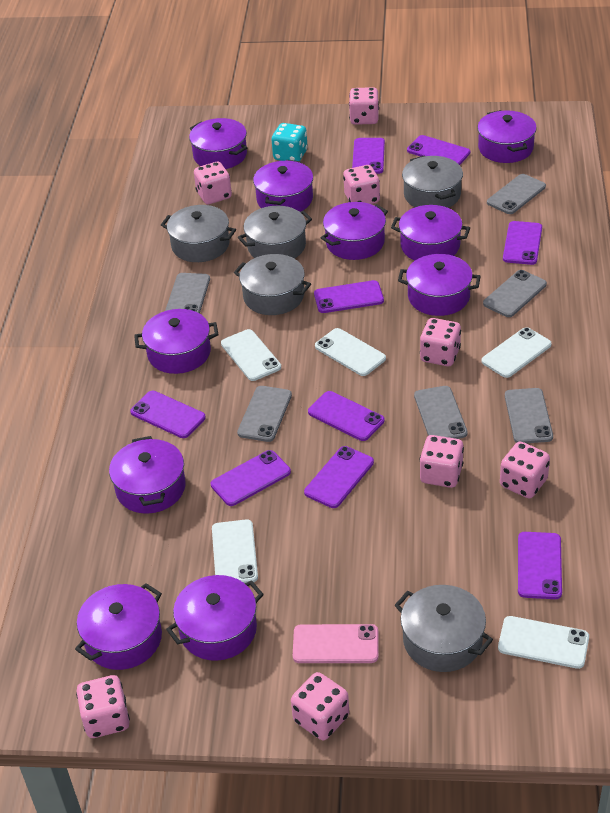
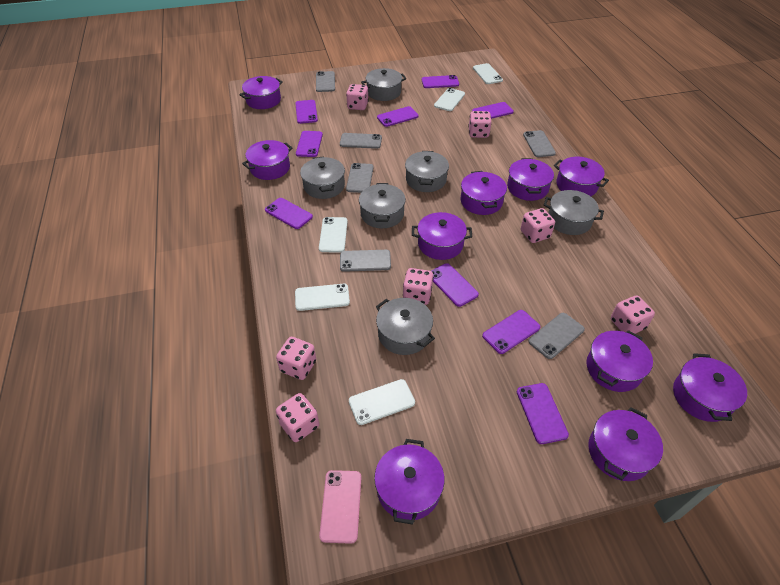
grey pot: [161,205,236,262] [234,254,311,315] [238,206,312,259] [394,585,493,672] [402,156,463,208] = 5 -> [300,156,345,199] [359,183,406,228] [361,68,406,101] [376,298,435,355] [405,151,449,192] [544,190,604,235] = 6
pink dice: [76,675,130,738] [194,162,232,204] [291,672,349,740] [343,165,380,204] [349,87,379,125] [420,318,461,366] [420,435,464,488] [500,442,550,498] = 8 -> [276,337,316,380] [276,393,319,442] [346,84,369,110] [403,268,434,305] [468,111,492,138] [521,208,555,243] [611,295,655,334] = 7
turquoise dice: [271,123,308,161] = 1 -> none = 0

